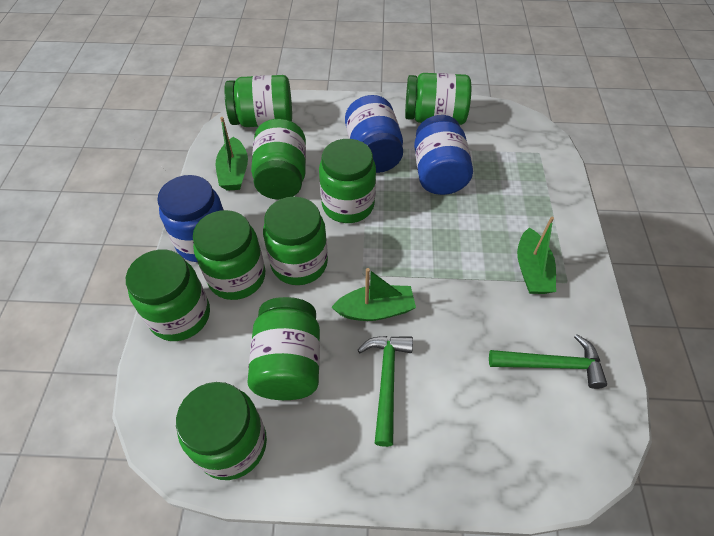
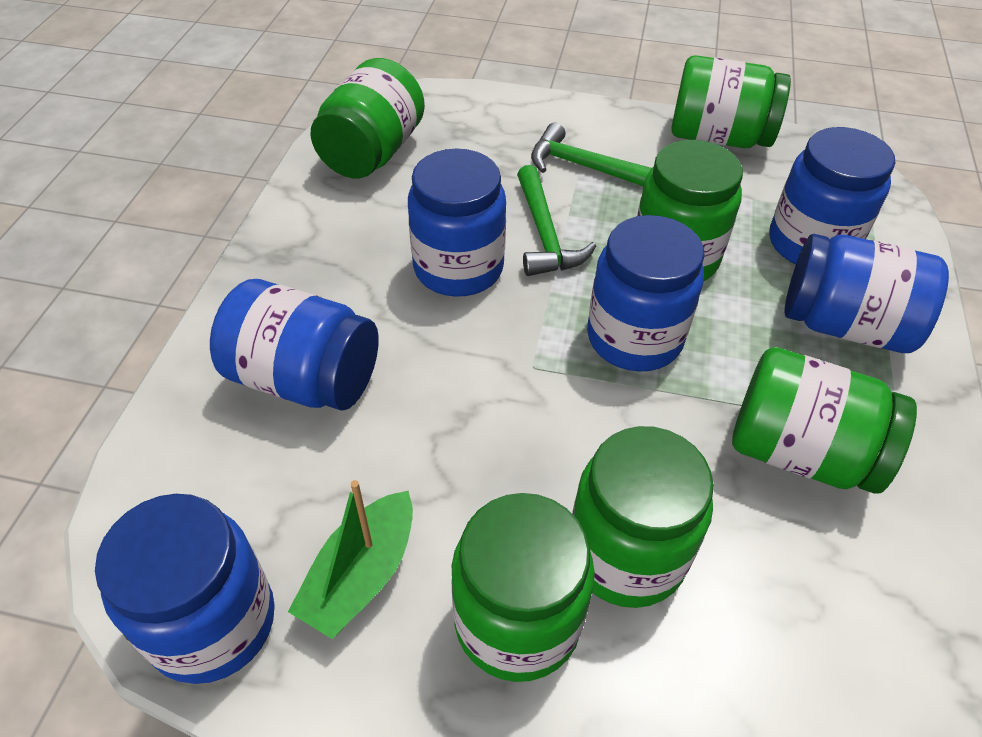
blue jar: [157,175,224,262] [345,95,403,173] [414,115,473,195] = 3 -> [95,494,275,684] [210,279,379,411] [408,149,506,297] [587,215,705,372] [769,127,895,264] [785,234,949,353] = 6
green boat: [216,117,248,191] [331,268,416,321] [517,217,556,294] = 3 -> [288,480,413,639] = 1
green jar: [126,249,210,341] [176,382,267,480] [193,210,265,300] [224,75,292,127] [247,297,320,400] [251,119,306,200] [263,196,328,285] [319,139,376,223] [405,73,471,125] = 9 -> [310,58,425,178] [452,493,595,682] [572,426,714,608] [637,140,743,281] [671,55,791,148] [732,347,917,494] = 6

